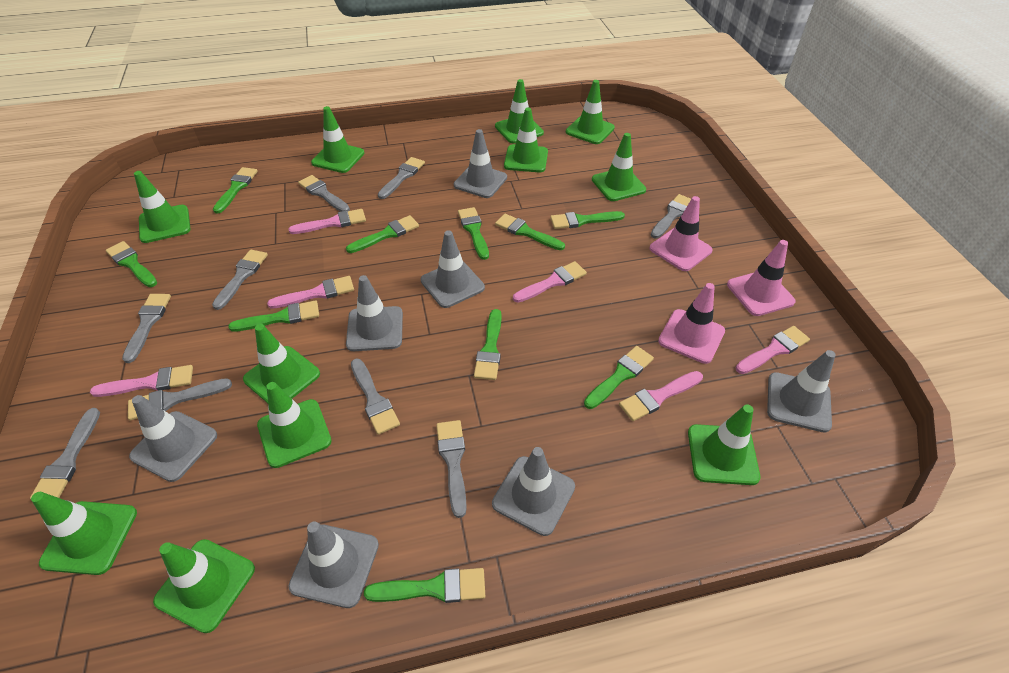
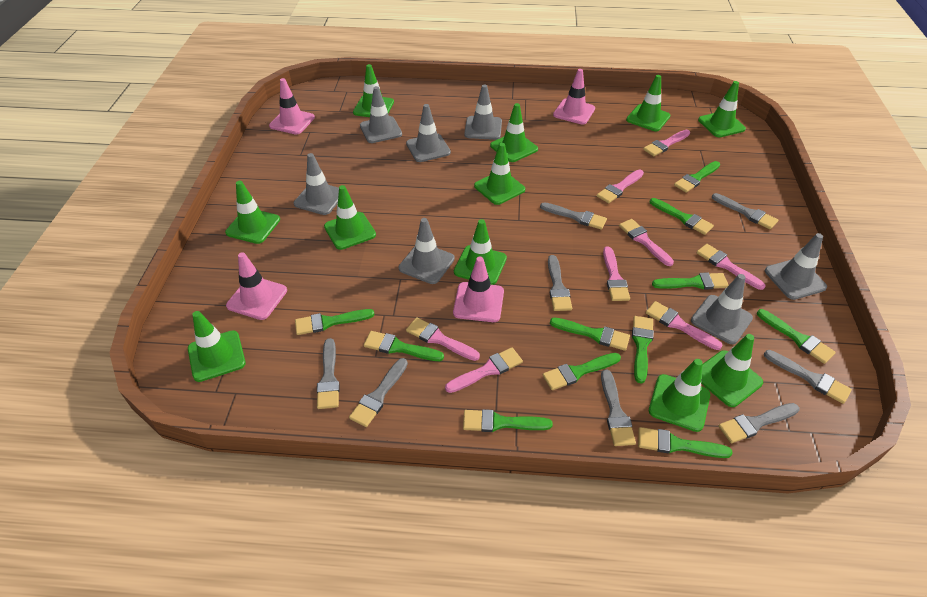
green brush: [106,241,157,287] [213,167,258,214] [228,300,319,332] [346,215,419,253] [364,568,485,603] [458,207,489,260] [474,309,502,380] [495,214,565,250] [550,211,625,229] [584,346,654,409] = 10 -> [295,309,374,335] [364,331,444,361] [463,409,553,432] [543,353,621,390] [550,317,630,351] [632,316,654,383] [638,427,733,458] [650,198,714,235] [652,272,729,290] [674,161,720,193] [757,309,836,364] = 11
grey brush: [30,408,100,499] [122,294,171,363] [128,378,232,420] [212,250,268,310] [298,175,350,212] [351,358,400,435] [378,157,425,199] [436,420,467,518] [651,194,691,239] = 9 -> [317,338,340,409] [349,358,408,427] [540,202,607,230] [548,255,572,311] [601,370,636,446] [712,193,778,229] [718,403,799,443] [764,350,852,404] = 8
pink brush: [90,365,193,397] [267,276,354,309] [288,209,366,234] [513,261,587,303] [619,371,703,421] [735,326,810,374] = 6 -> [406,317,480,361] [445,347,523,393] [597,170,644,203] [603,246,630,301] [619,219,674,266] [643,130,690,156] [646,301,723,350] [697,244,766,290] = 8
pink traffic cone: [649,196,713,271] [658,283,725,364] [727,240,796,316] = 3 -> [226,252,287,320] [269,78,315,134] [453,257,504,322] [553,69,595,125] = 4

